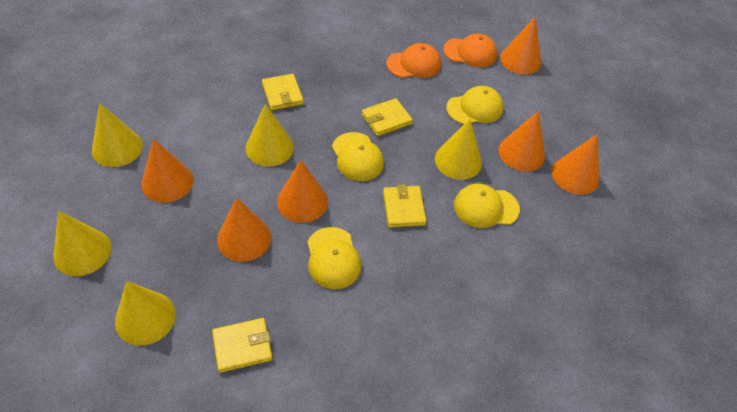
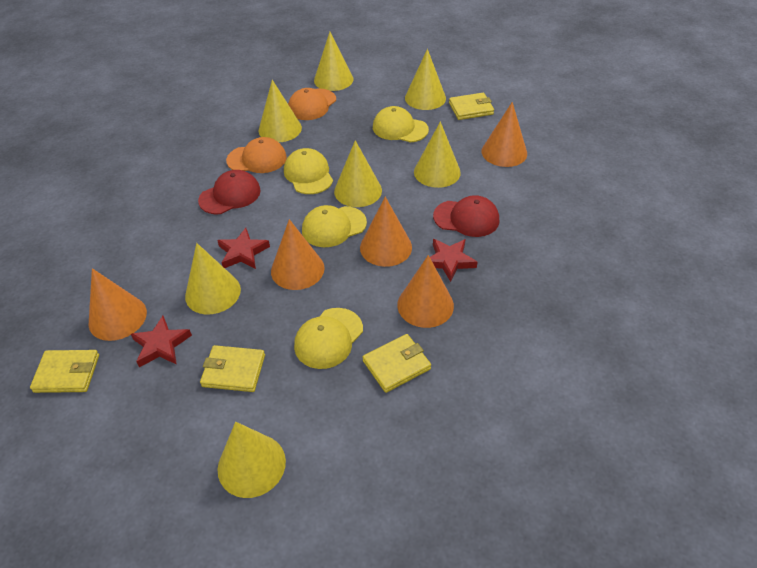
orange cone: [141,139,193,203] [217,198,271,262] [277,160,328,223] [498,111,545,171] [500,16,541,75] [552,134,599,195] = 6 -> [89,268,147,341] [271,219,325,290] [360,197,412,267] [397,255,454,328] [482,102,527,167] = 5
red cap: none = 0 -> [198,170,261,214] [433,195,499,237] = 2
red star: none = 0 -> [131,316,192,367] [217,228,270,269] [423,239,478,282] = 3
yellow cone: [53,211,111,276] [92,103,143,167] [115,281,176,346] [246,104,294,167] [435,119,482,180] = 5 -> [185,243,241,314] [217,422,286,498] [259,80,302,142] [314,32,354,91] [334,140,382,207] [405,49,446,110] [414,121,461,188] = 7

